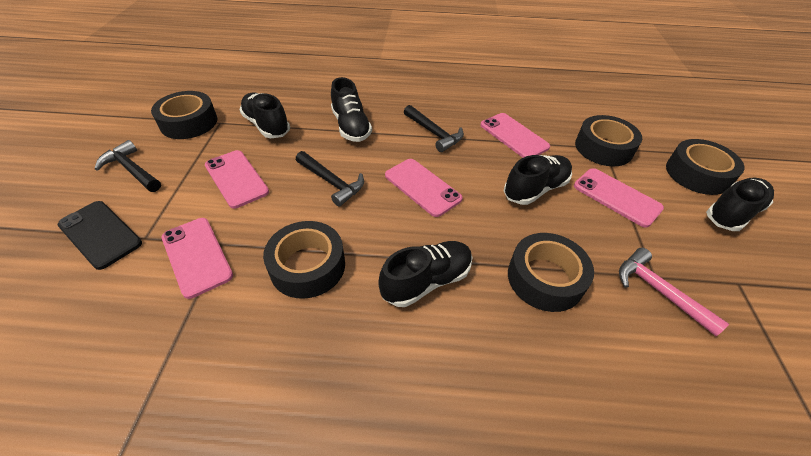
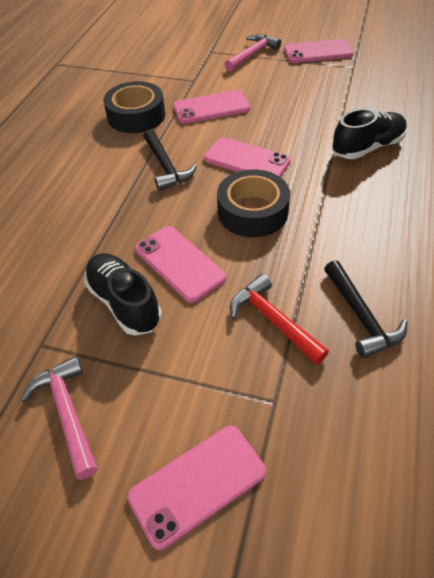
black hammer: [95,140,161,192] [296,151,364,207] [404,105,464,152] = 3 -> [143,129,197,191] [324,260,408,359] = 2
black phone: [57,201,142,270] = 1 -> none = 0
black shoe: [239,93,290,138] [331,77,372,142] [378,241,473,307] [504,155,572,205] [706,178,774,231] = 5 -> [84,253,162,336] [332,109,407,159] = 2
black tape: [151,91,217,139] [263,221,345,299] [508,233,594,312] [575,115,642,166] [666,139,744,195] = 5 -> [103,81,165,133] [217,169,290,237] = 2
pink hammer: [619,248,729,336] = 1 -> [21,356,98,480] [224,34,281,71] = 2
red hammer: none = 0 -> [230,274,329,365] = 1

